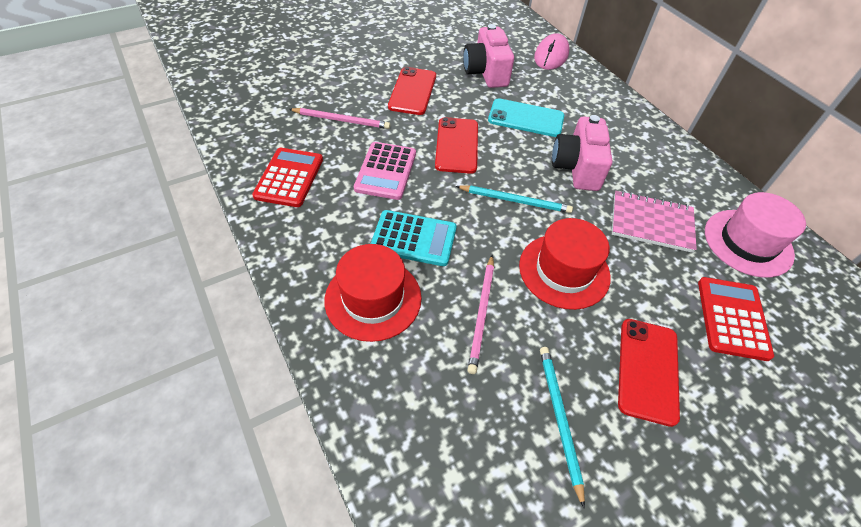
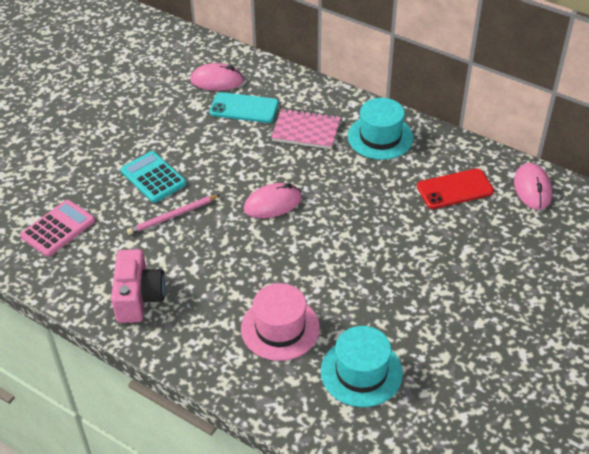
pink camera: [463,24,514,88] [552,115,613,191] = 2 -> [111,249,166,323] = 1
pink mouse: [534,33,569,70] = 1 -> [190,63,244,91] [244,183,302,218] [514,163,552,210] = 3
pink pencil: [289,108,390,129] [468,255,494,374] = 2 -> [127,195,220,235] = 1
red calculator: [252,148,323,207] [698,277,774,361] = 2 -> none = 0
red hat: [324,244,421,342] [519,218,611,310] = 2 -> none = 0
red phone: [388,67,436,115] [435,117,478,174] [618,319,680,427] = 3 -> [417,168,494,209] = 1
turquoise hat: none = 0 -> [321,326,403,407] [348,98,413,160] = 2
turquoise pencil: [456,185,573,213] [540,347,585,508] = 2 -> none = 0

